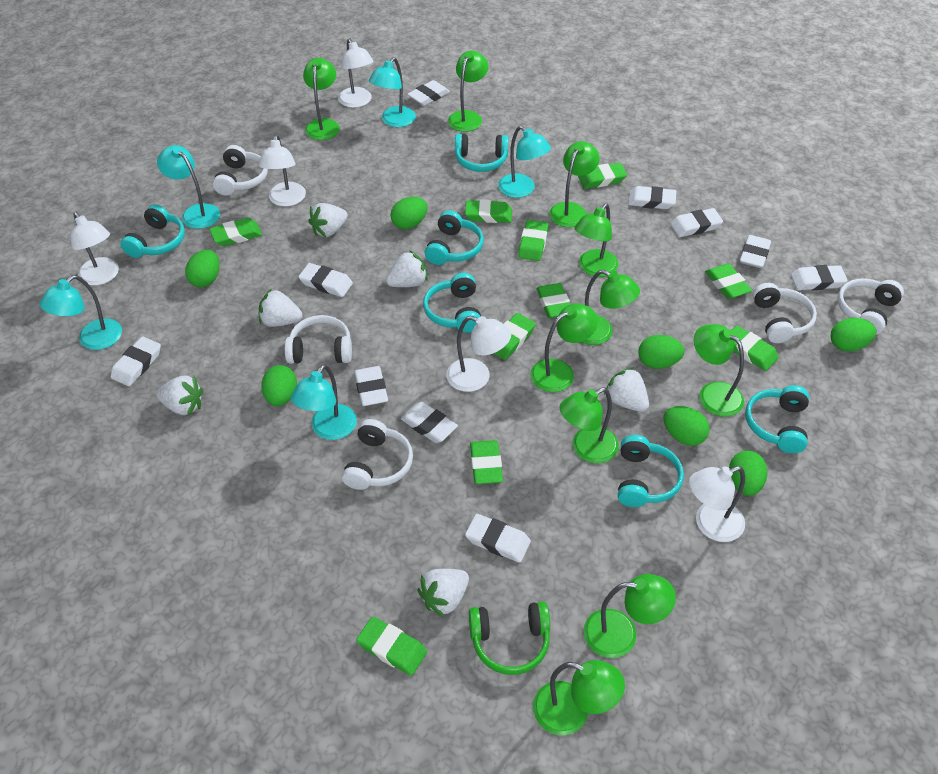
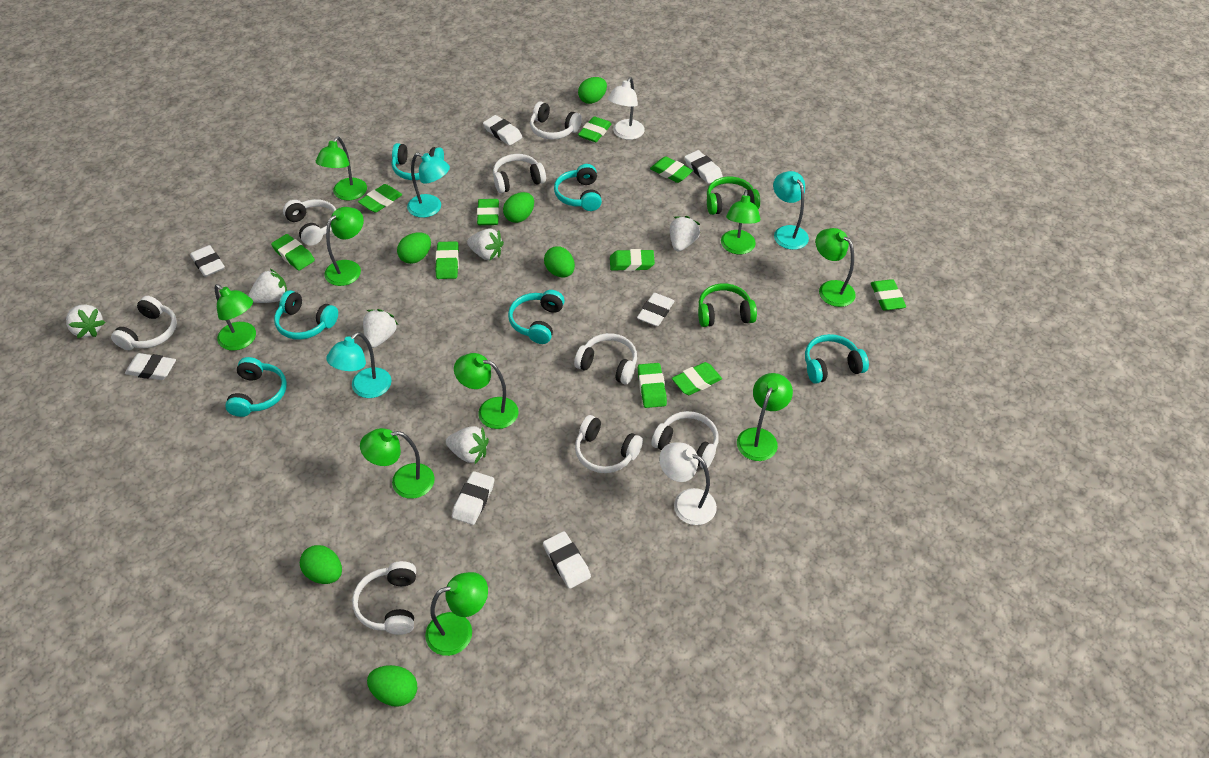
green egg: [185,249,220,287] [261,365,297,406] [391,197,427,229] [638,335,684,369] [664,406,710,446] [729,451,768,496] [831,318,877,352] = 7 -> [300,545,342,584] [367,665,417,707] [397,232,431,264] [503,192,534,223] [544,246,575,277] [578,77,607,104] = 6
green headphones: [469,602,550,675] = 1 -> [698,283,757,327] [707,177,760,215] = 2
green lamp: [303,58,340,140] [448,51,488,132] [530,303,598,392] [533,660,625,735] [549,141,600,228] [560,388,619,463] [574,203,618,277] [582,270,640,345] [583,574,676,658] [694,324,744,417] = 10 -> [215,284,256,351] [316,136,367,200] [324,207,364,286] [360,428,435,499] [425,572,488,656] [454,353,519,429] [721,190,760,254] [737,373,793,461] [816,228,856,307] = 9
turquoise lamp: [40,275,122,350] [157,145,220,229] [291,364,357,440] [369,57,416,127] [498,126,551,198] = 5 -> [326,332,391,398] [407,153,450,218] [773,171,809,250] = 3
white eraser: [111,337,161,386] [298,263,353,297] [354,366,388,406] [401,402,458,443] [407,80,450,106] [465,514,531,563] [628,186,676,209] [670,208,723,237] [740,235,771,268] [791,265,848,290] = 10 -> [125,353,176,380] [190,245,225,277] [452,471,494,525] [483,115,522,145] [543,531,591,589] [637,293,674,326] [684,150,723,184] = 7
white headphones: [213,145,268,196] [285,315,352,364] [342,419,413,490] [752,283,817,343] [838,278,904,335] = 5 -> [111,296,177,350] [283,199,336,246] [352,561,416,635] [493,154,546,193] [530,101,582,139] [574,333,637,385] [575,415,643,473] [651,411,719,468] = 8
white lamp: [71,212,119,285] [259,135,306,207] [338,38,373,108] [446,316,511,392] [689,466,745,542] = 5 -> [608,77,645,140] [659,442,717,525] = 2

